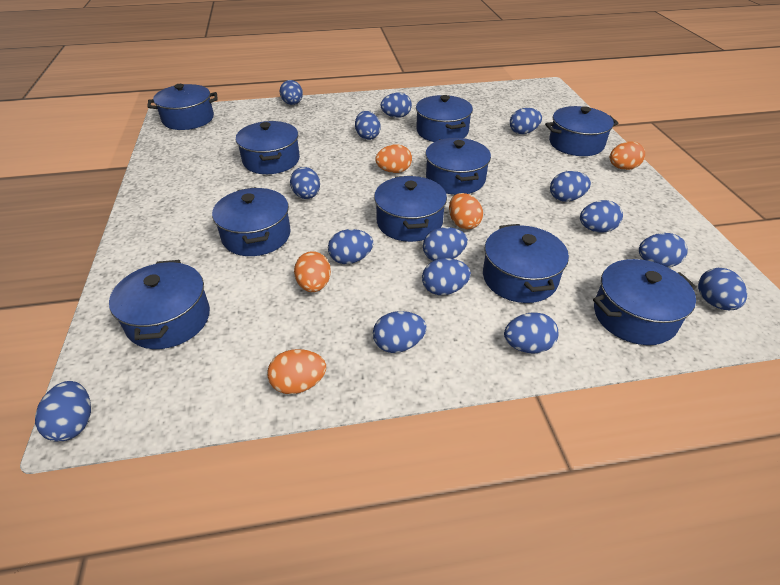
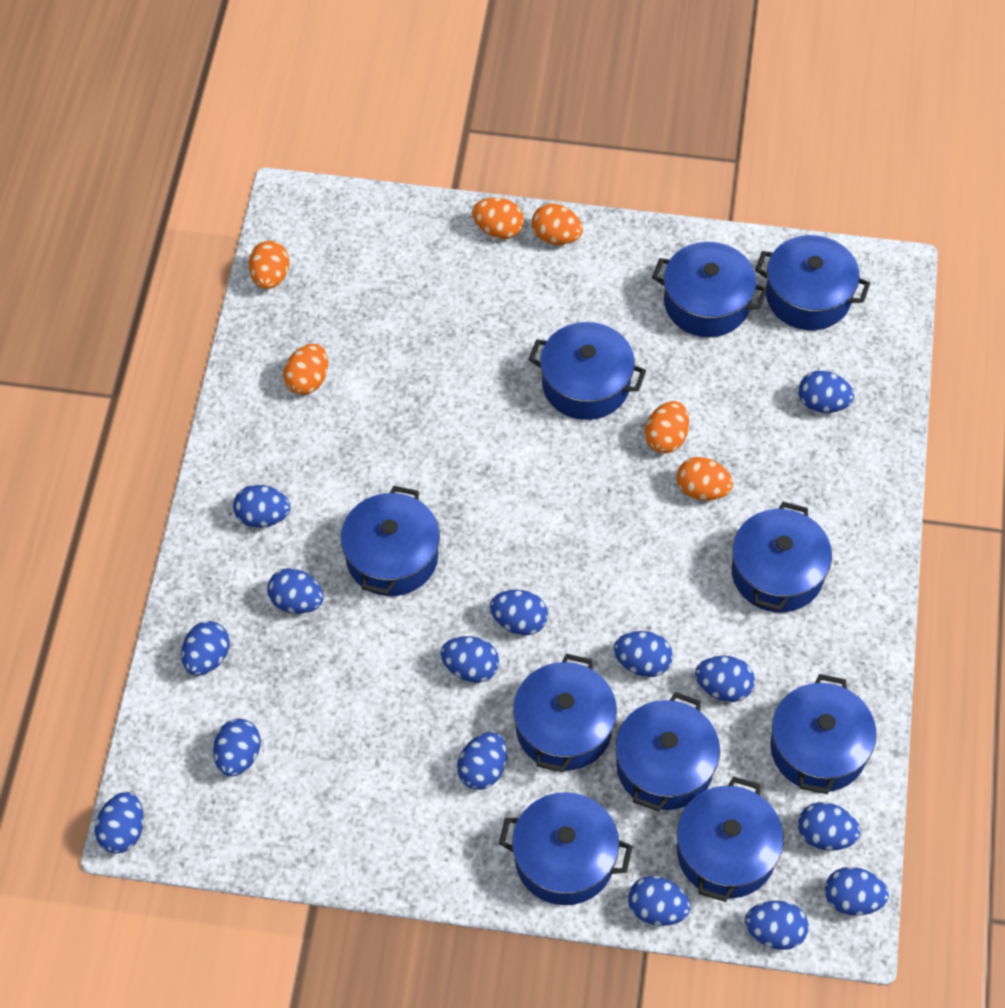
orange egg: [267,349,326,394] [294,251,331,292] [375,144,412,173] [449,193,483,229] [610,141,645,170] = 5 -> [249,241,290,289] [283,344,328,395] [472,197,524,239] [532,204,583,245] [645,401,689,454] [676,457,733,501] = 6

